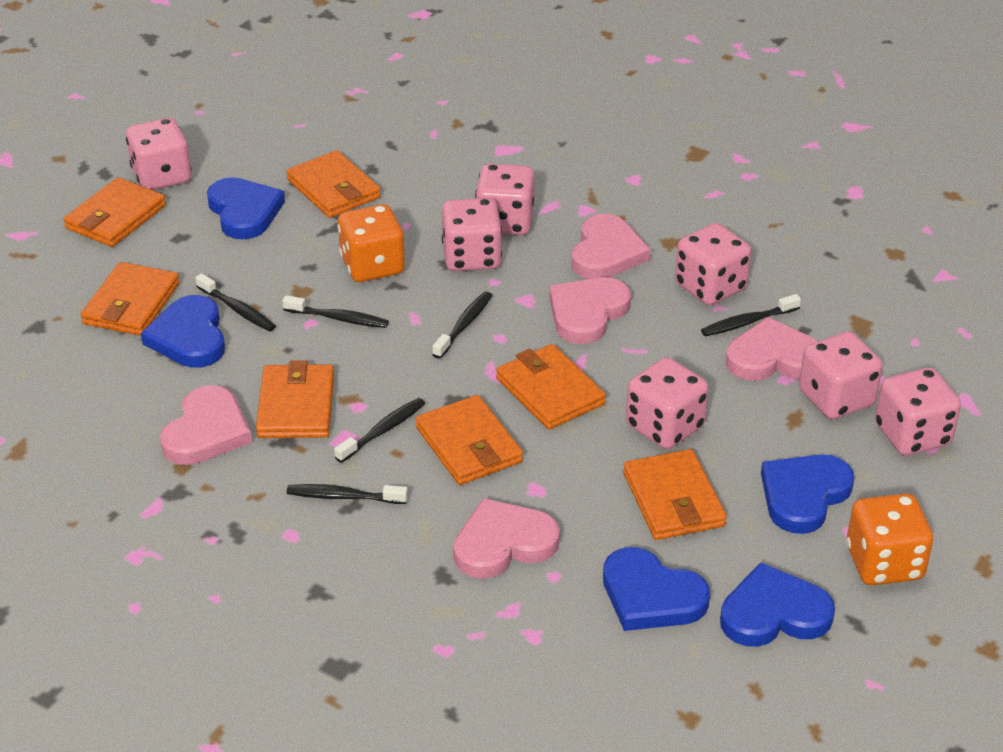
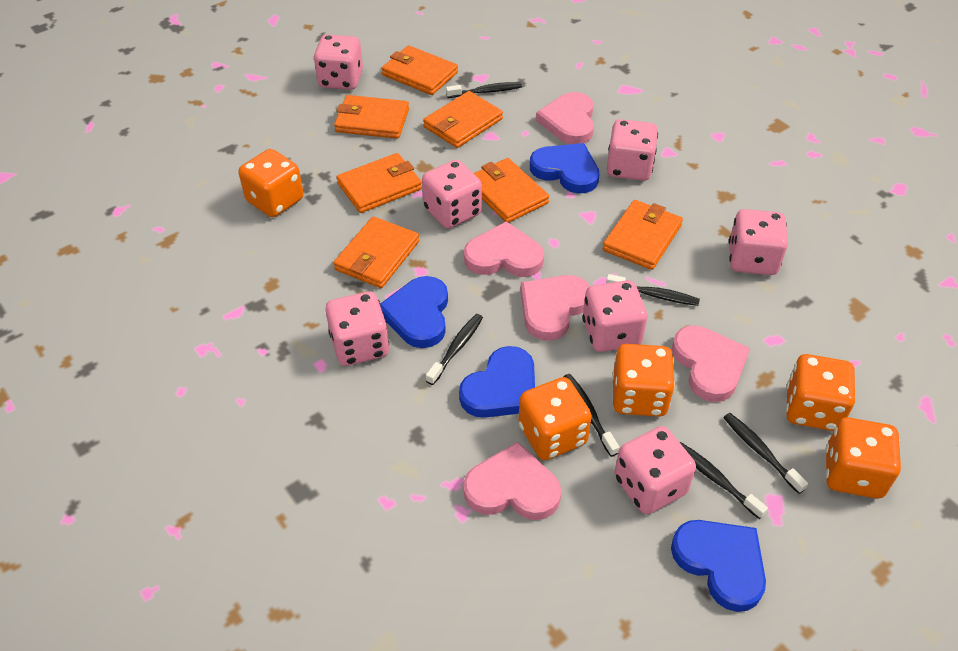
blue heart: [141,295,225,368] [207,177,285,239] [603,547,710,631] [720,562,835,647] [761,454,854,534] = 5 -> [380,276,448,348] [459,346,535,418] [530,143,600,193] [671,520,766,612] = 4
orange dice: [337,204,405,282] [847,493,933,585] = 2 -> [239,149,304,217] [518,377,592,460] [612,344,675,417] [786,354,855,431] [826,417,901,499] = 5

